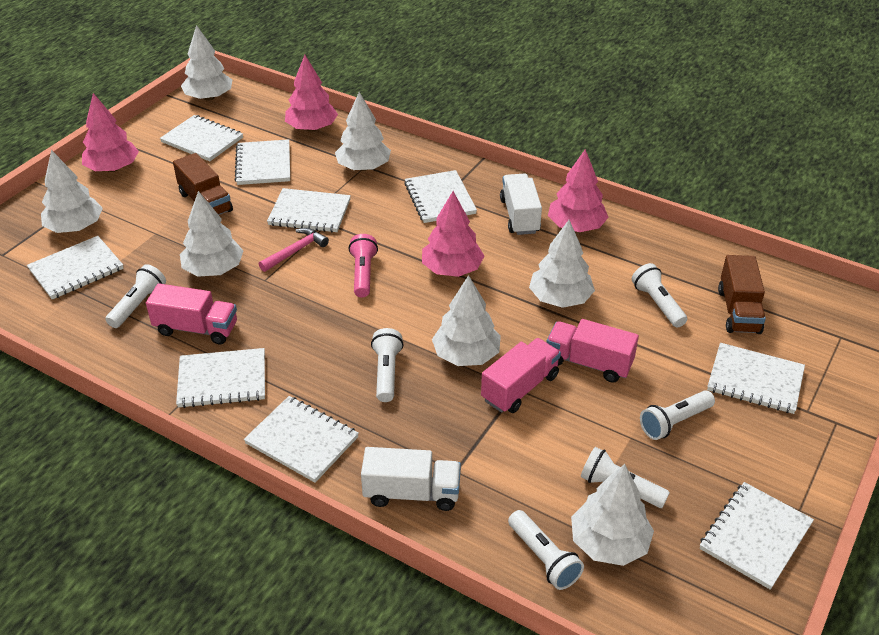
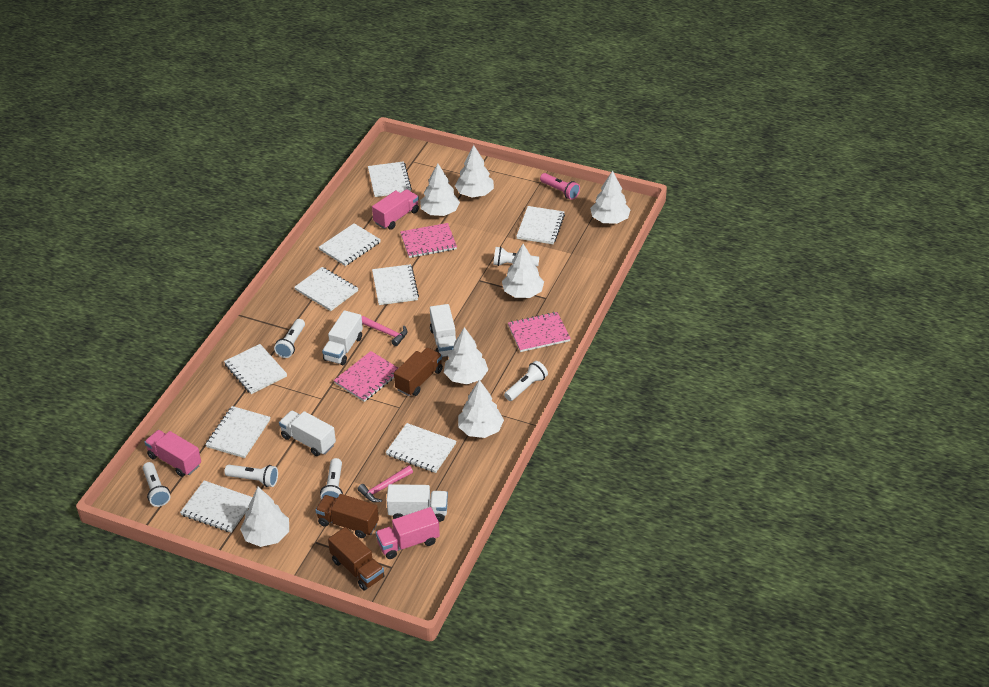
brown truck: [173,153,233,215] [718,255,766,334] = 2 -> [315,494,379,538] [328,527,384,590] [394,348,443,396] = 3
pink hammer: [259,228,329,272] = 1 -> [357,465,413,502] [362,316,407,346] = 2
pink notebook: none = 0 -> [334,351,398,402] [400,223,457,258] [508,312,571,352] = 3
pink tree: [82,93,139,172] [285,55,338,132] [422,191,484,277] [548,149,608,232] = 4 -> none = 0
white truck: [361,447,461,511] [500,173,542,235] = 2 -> [279,410,336,456] [322,310,363,365] [387,484,448,522] [430,304,456,357] = 4

